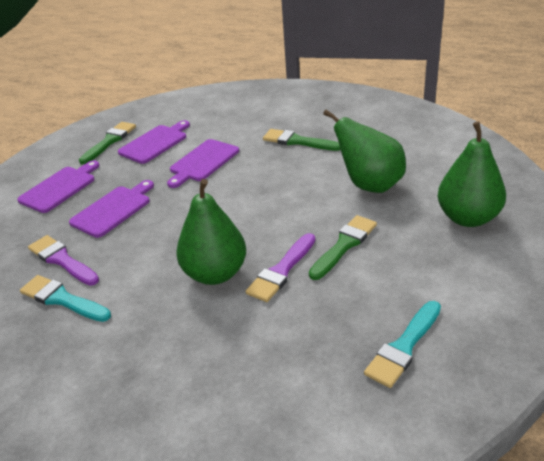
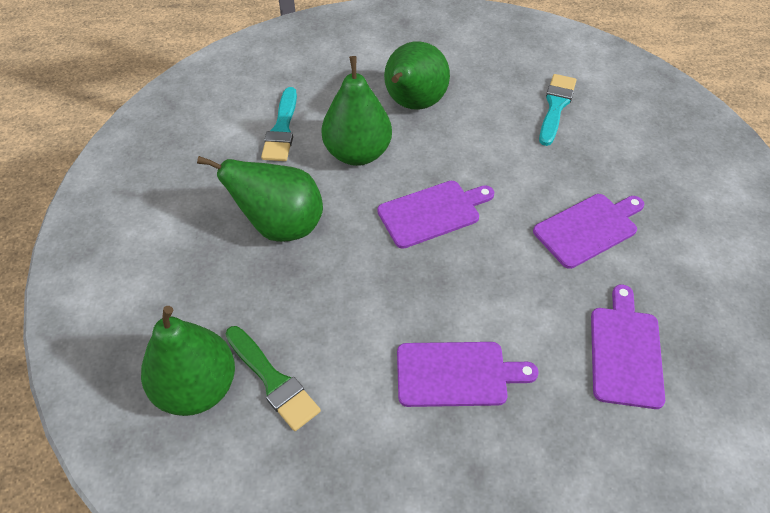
green brush: [79,122,136,164] [263,129,341,151] [309,215,377,280] = 3 -> [226,326,321,431] = 1
green pear: [176,179,246,285] [323,110,406,193] [437,121,506,227] = 3 -> [141,306,235,416] [197,156,323,242] [321,56,392,166] [384,42,450,110] = 4
purple brush: [28,235,99,286] [246,233,315,302] = 2 -> none = 0

